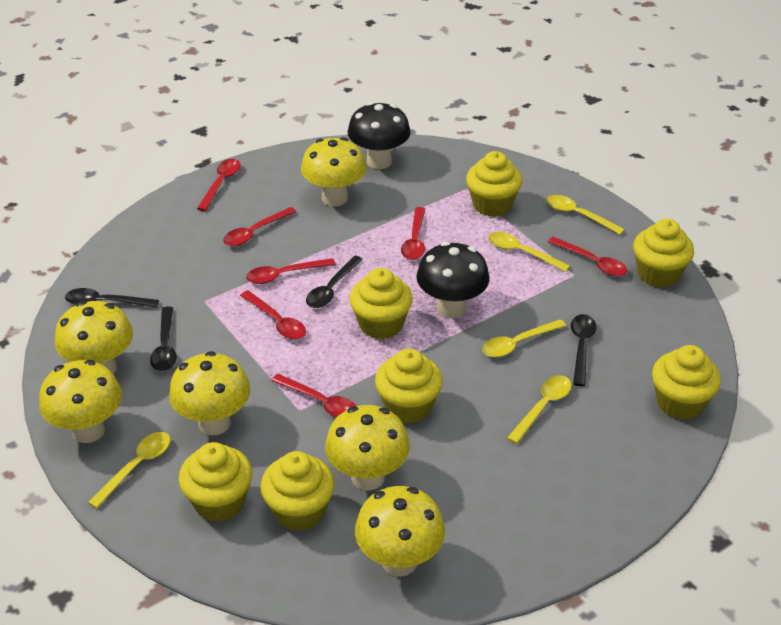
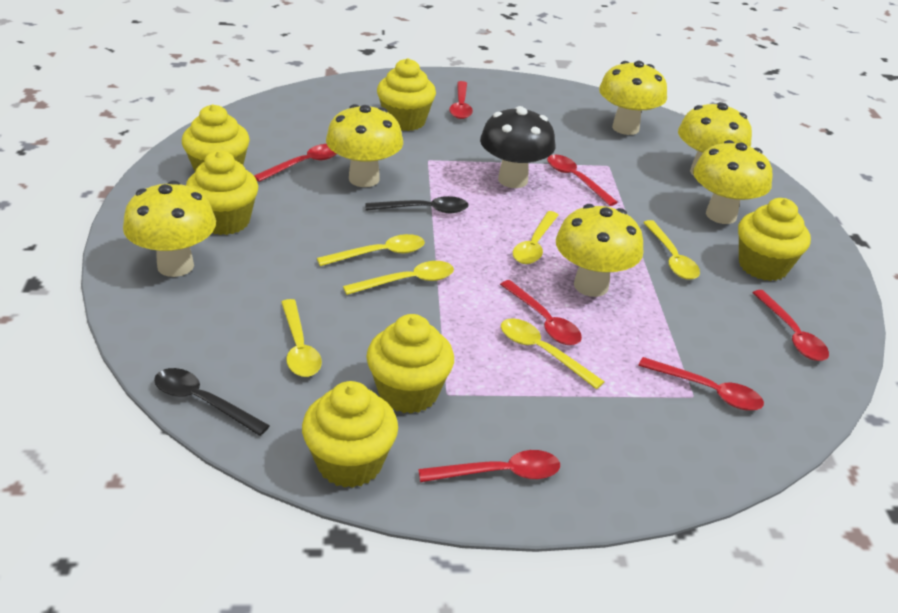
black mushroom: [348,102,411,169] [416,242,490,318] = 2 -> [480,106,555,188] = 1
black spoon: [65,288,159,308] [150,306,177,371] [306,256,363,308] [571,314,597,386] = 4 -> [154,368,270,436] [366,196,469,213] = 2
yellow cupcake: [179,442,252,522] [260,451,335,531] [349,268,413,339] [375,349,443,424] [466,151,522,217] [633,219,694,288] [652,345,721,420] = 7 -> [182,104,250,171] [186,150,258,235] [302,381,398,488] [366,314,454,414] [377,58,436,131] [738,198,811,281] = 6
yellow spoon: [88,432,171,509] [482,319,566,357] [488,232,570,272] [507,375,572,444] [547,195,625,235] = 5 -> [281,299,322,377] [317,234,425,266] [343,261,454,295] [501,318,605,389] [513,211,559,264] [643,220,700,280] = 6

